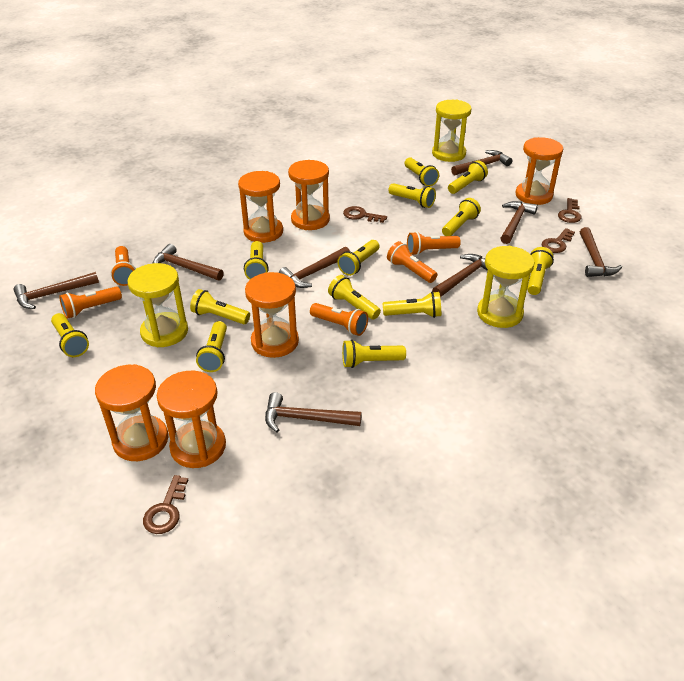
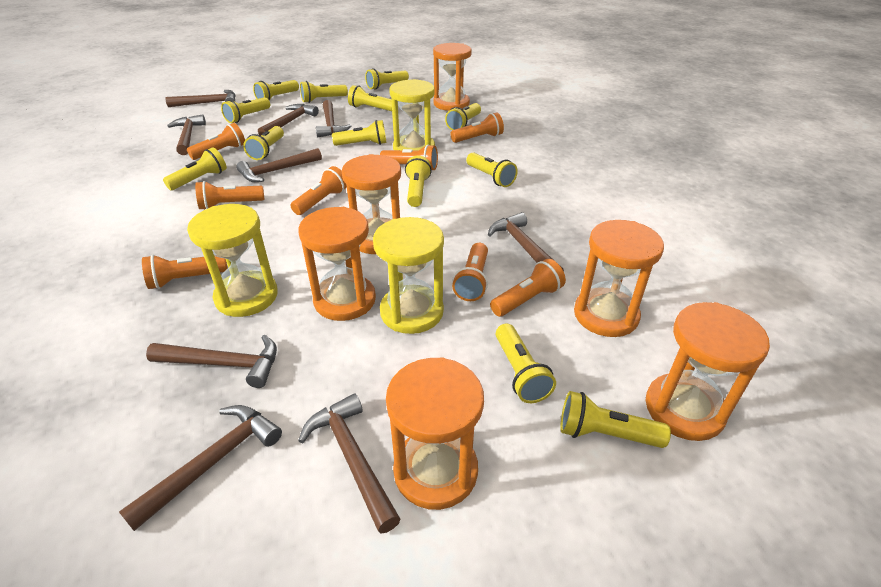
brown hammer: [13,272,99,309] [153,244,224,281] [265,392,362,432] [279,247,350,288] [432,254,488,297] [451,150,512,176] [501,201,538,244] [580,227,622,277] = 8 -> [119,405,282,531] [146,334,277,388] [165,90,236,107] [167,114,206,155] [236,148,322,182] [258,104,319,136] [298,393,400,533] [316,100,351,137] [488,212,564,272] = 9
brown key: [143,475,188,534] [343,206,387,223] [542,228,575,253] [558,198,582,223] = 4 -> none = 0
orange flashlight: [59,287,122,319] [111,246,136,286] [310,303,368,336] [387,241,437,283] [407,232,461,255] = 5 -> [142,255,228,289] [187,123,245,160] [195,181,264,209] [291,166,347,215] [380,144,438,170] [451,112,504,143] [452,243,488,301] [490,259,566,317] = 8

